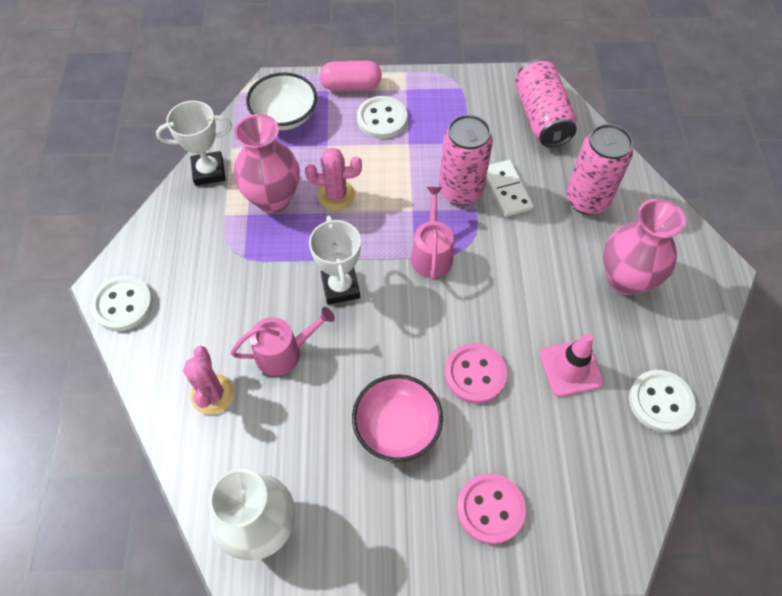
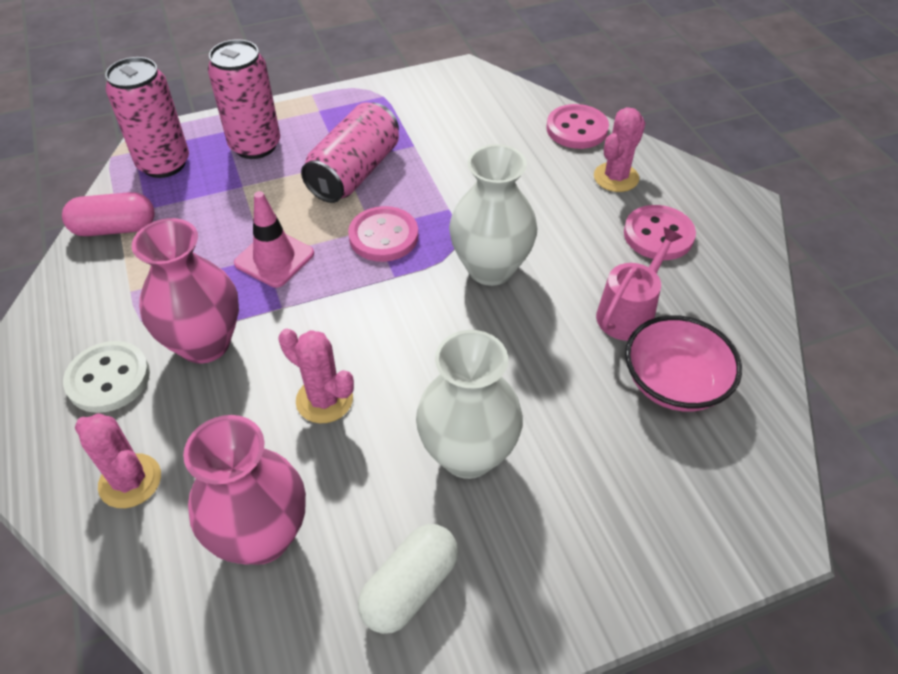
pink button: [445,343,507,404] [457,473,526,544] = 2 -> [348,206,418,262] [546,104,609,149] [624,205,696,260] = 3
pink cactus: [183,346,235,415] [305,148,362,210] = 2 -> [75,414,161,508] [278,328,354,423] [594,107,646,192] = 3
pink watering can: [231,307,335,376] [411,187,454,280] = 2 -> [596,227,682,341] = 1
white bowl: [246,72,317,130] = 1 -> none = 0
white button: [91,276,153,331] [357,96,407,139] [629,370,696,432] = 3 -> [63,341,150,413] = 1
white capsule: none = 0 -> [358,524,458,634] = 1
white domino: [486,160,534,217] = 1 -> none = 0
white trophy: [156,101,232,186] [309,216,361,305] = 2 -> none = 0
white vase: [209,469,295,560] = 1 -> [416,330,523,479] [449,144,537,286] = 2

